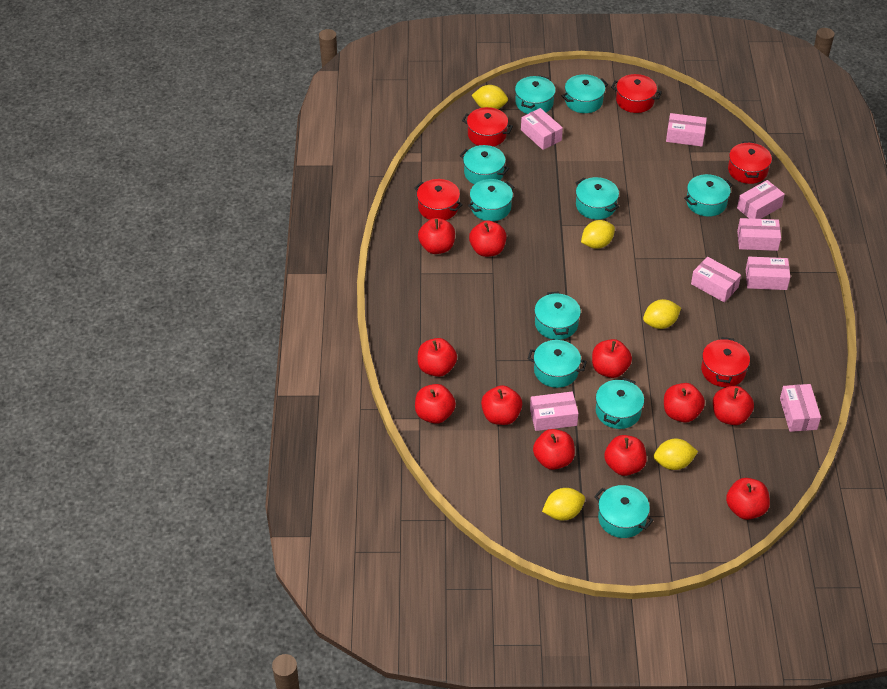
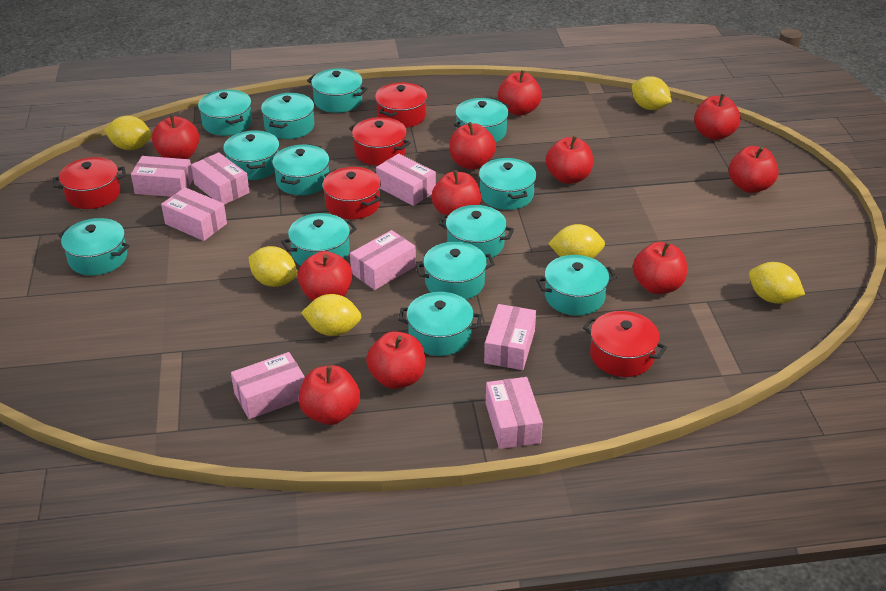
turquoise pot: [460,145,509,184] [468,179,514,221] [515,75,556,114] [528,340,587,388] [534,291,581,340] [561,74,608,113] [576,177,619,220] [594,485,654,538] [596,378,644,429] [684,174,733,217] = 10 -> [58,218,130,276] [198,90,252,136] [223,130,280,180] [261,92,314,139] [272,144,330,195] [281,213,357,266] [307,68,368,113] [398,292,482,356] [415,242,495,300] [438,205,514,260] [454,98,509,142] [479,157,537,210] [536,255,617,316] = 13
yellow lemon: [471,85,508,109] [542,488,585,520] [581,220,615,249] [643,299,681,329] [654,439,698,470] = 5 -> [104,116,152,150] [249,246,297,287] [301,294,361,336] [548,224,605,258] [632,76,672,110] [749,262,805,304] = 6

